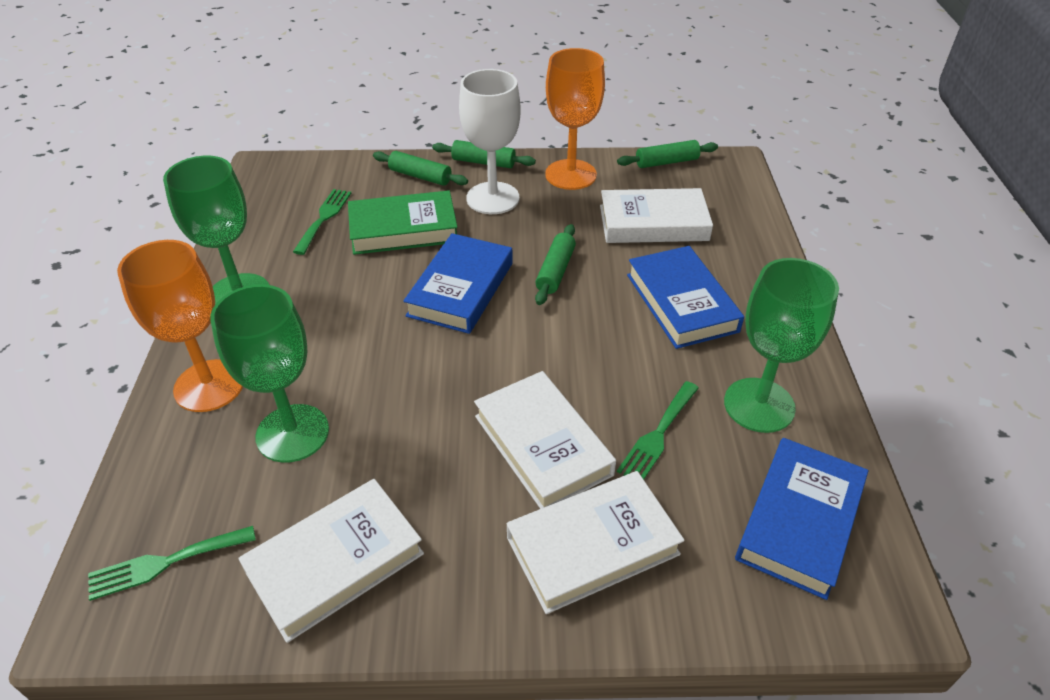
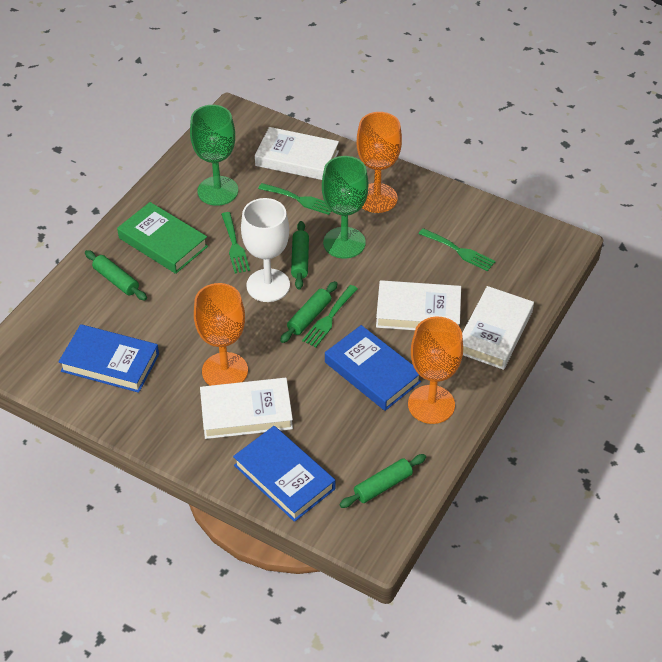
green fork: [88,526,256,601] [293,189,351,255] [617,381,699,480] = 3 -> [221,212,250,273] [258,183,332,215] [302,285,358,347] [419,228,495,272] = 4
green goblet: [163,156,269,304] [210,284,329,463] [724,258,839,433] = 3 -> [190,105,238,206] [322,156,368,259] = 2
orange goblet: [117,240,243,412] [545,48,605,190] = 2 -> [194,283,248,386] [356,112,402,213] [408,317,463,424] = 3

